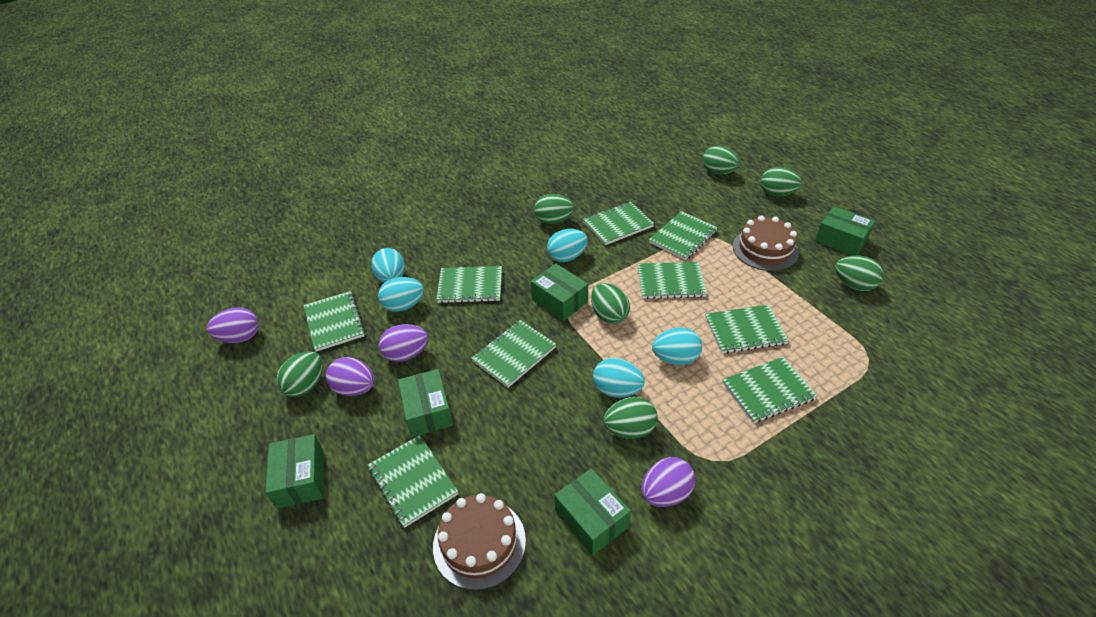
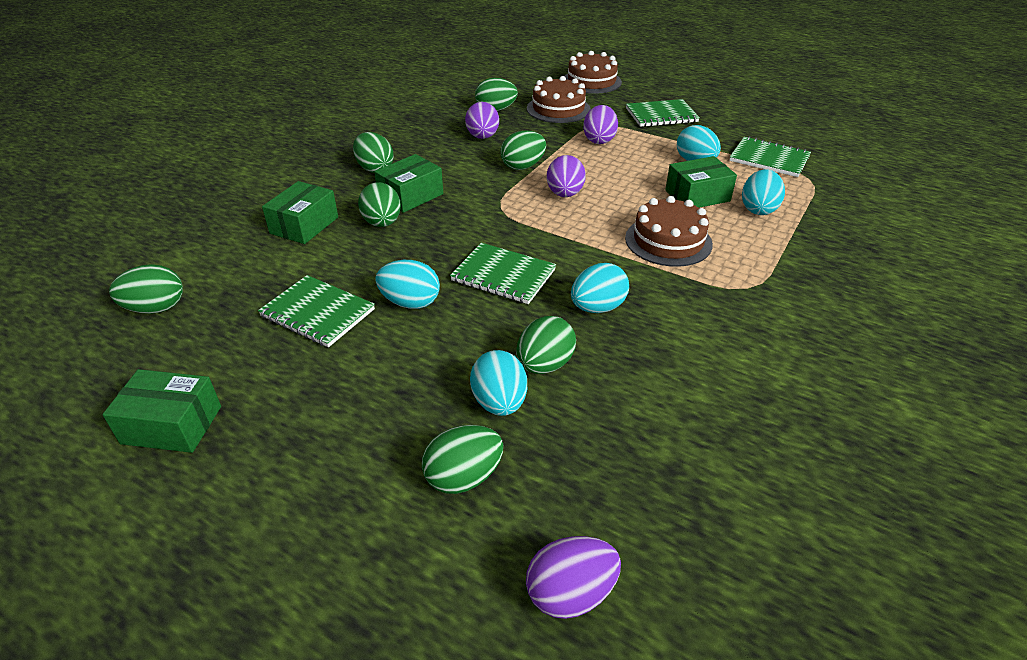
brown cake: [433,493,526,590] [733,216,799,271] = 2 -> [527,76,591,123] [565,51,622,94] [625,196,713,267] = 3
green box: [265,434,324,509] [398,369,453,437] [531,263,588,321] [554,468,631,555] [815,206,875,256] = 5 -> [102,369,221,453] [262,181,338,244] [374,154,443,213] [665,156,737,208] = 4
green notebook: [304,291,365,352] [367,435,458,528] [436,266,502,303] [471,320,556,388] [583,202,654,245] [637,262,707,299] [649,211,718,260] [705,305,789,354] [722,357,818,423] = 9 -> [258,275,375,347] [450,243,556,304] [626,99,700,127] [729,136,811,177] = 4

